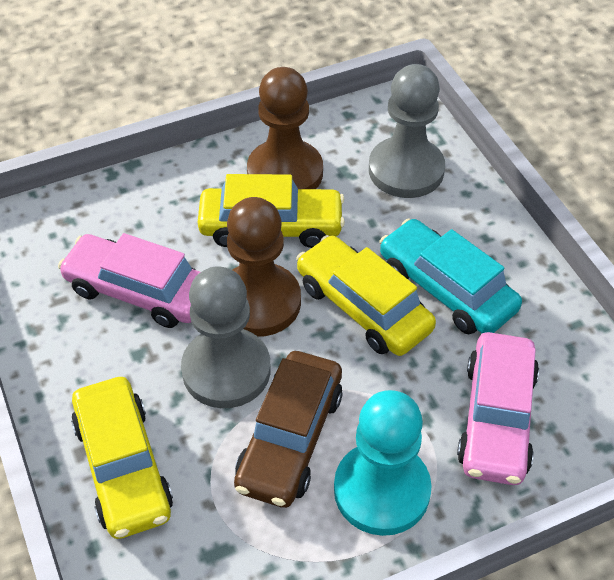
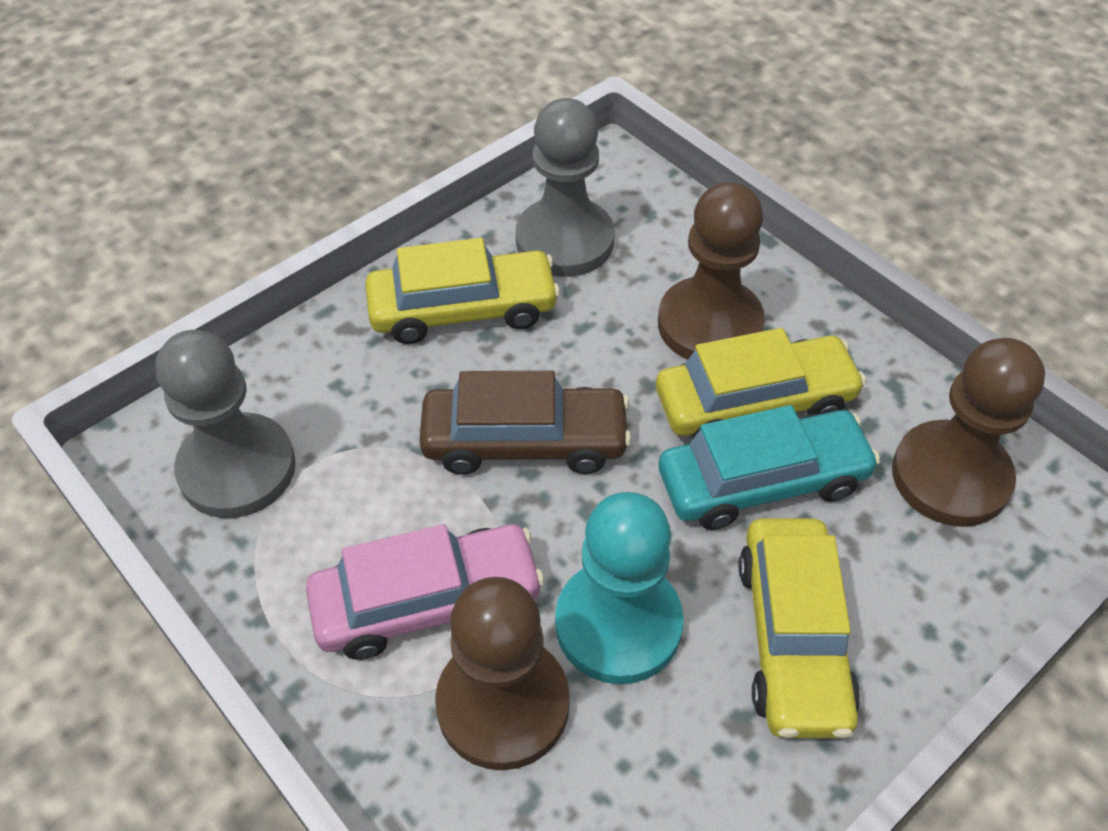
brown pawn: [227,197,301,337] [247,67,323,189] = 2 -> [435,577,570,770] [658,182,765,360] [892,338,1045,527] = 3
pink car: [58,233,200,328] [457,332,539,485] = 2 -> [306,524,544,660] = 1

